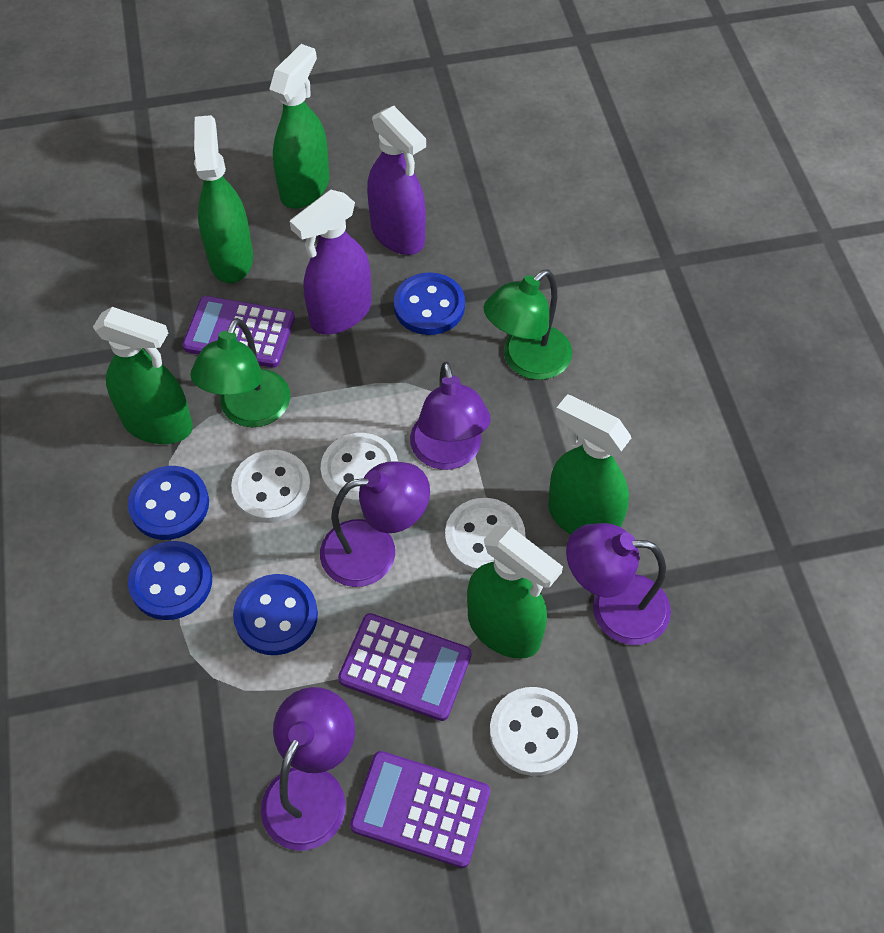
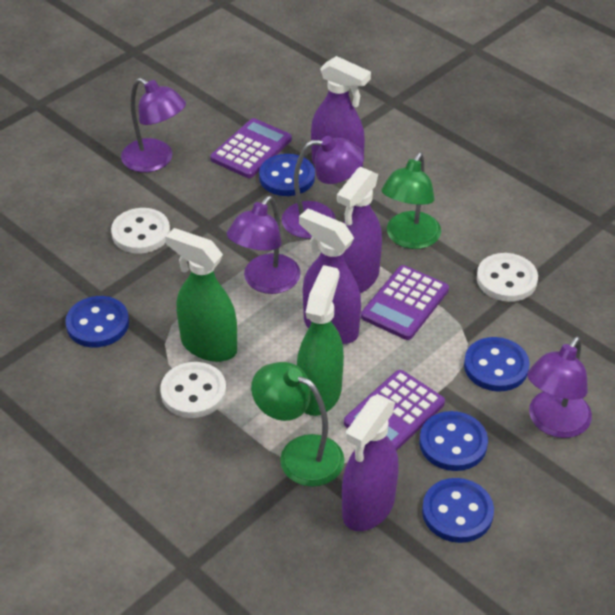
blue button: [128,466,209,540] [128,541,212,620] [233,574,318,655] [394,272,465,335] = 4 -> [65,296,129,347] [259,154,315,196] [419,411,488,471] [422,478,494,543] [464,337,530,391] = 5
green spray bottle: [93,307,193,444] [194,115,253,283] [269,44,330,209] [467,525,563,659] [548,394,631,535] = 5 -> [165,228,237,362] [297,265,344,416] = 2
purple spray bottle: [290,190,372,335] [367,106,426,255] = 2 -> [299,209,361,344] [311,56,371,168] [337,167,382,293] [342,395,399,531] = 4
white button: [231,450,311,523] [321,433,398,505] [445,498,525,572] [490,687,578,776] = 4 -> [111,208,170,254] [160,362,226,418] [477,253,538,302] = 3

